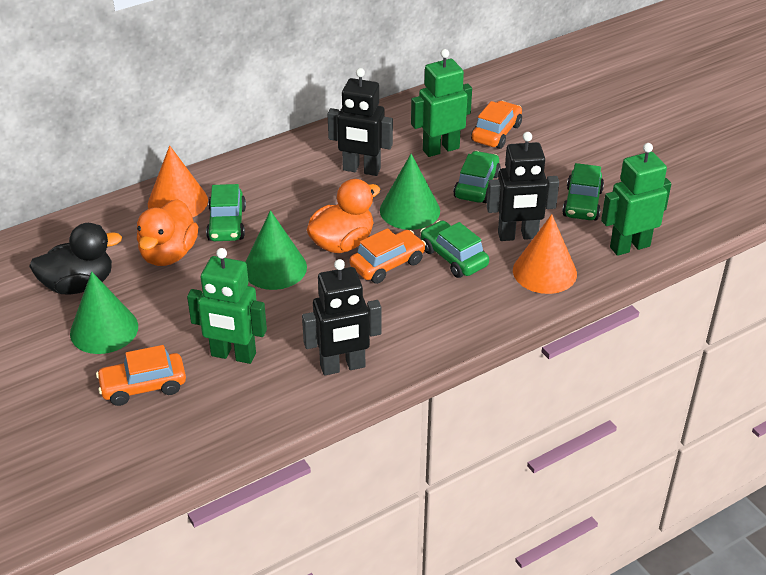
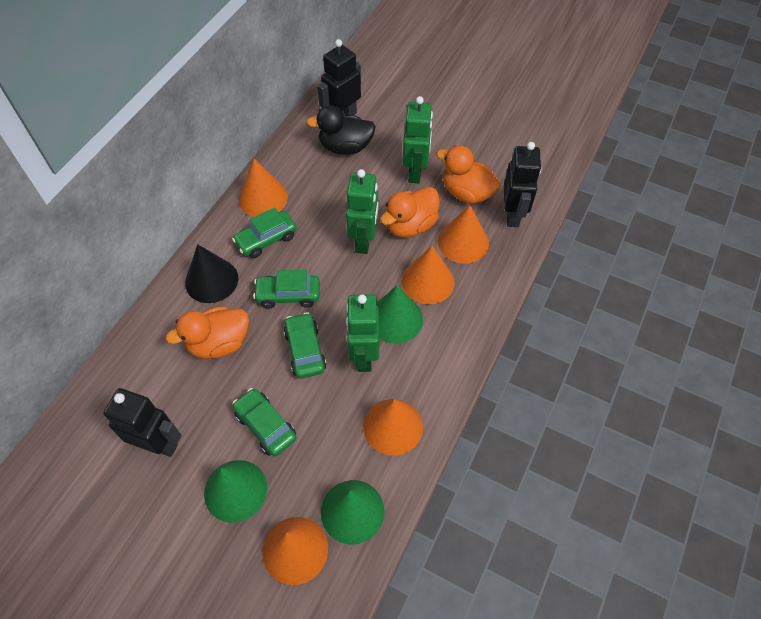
black cone: none = 0 -> [185,244,238,303] = 1
orange car: [96,345,186,406] [350,228,426,284] [471,101,522,149] = 3 -> none = 0
orange cone: [148,145,208,218] [513,214,577,294] = 2 -> [239,159,288,217] [263,517,328,585] [363,399,423,456] [402,246,455,304] [438,205,489,264] = 5
orange duck: [137,199,198,266] [307,179,380,253] = 2 -> [166,306,249,359] [380,187,440,237] [436,146,500,204] = 3

